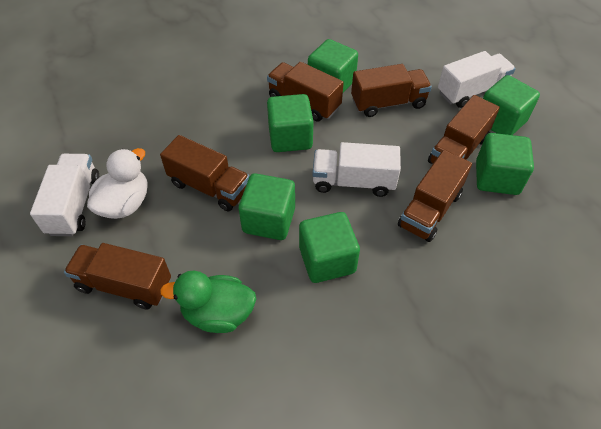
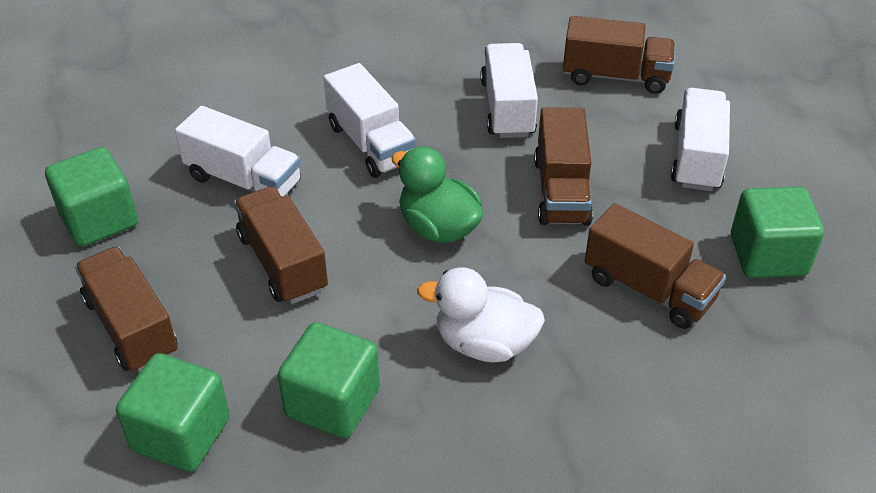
brown truck: [64,243,171,310] [160,135,250,211] [267,62,344,122] [351,64,432,117] [398,150,472,242] [428,95,500,164] = 6 -> [75,246,178,373] [234,186,328,304] [534,107,593,226] [563,16,676,94] [585,203,726,329] = 5
green cube: [239,173,295,240] [267,94,314,152] [299,212,360,283] [308,39,358,93] [476,133,534,195] [483,75,540,135] = 6 -> [45,147,138,247] [116,353,230,472] [277,322,380,438] [731,187,824,278] = 4
white truck: [30,154,99,236] [313,142,401,197] [438,51,516,108] = 3 -> [175,106,301,197] [323,63,416,178] [480,43,538,138] [671,88,730,191] = 4

